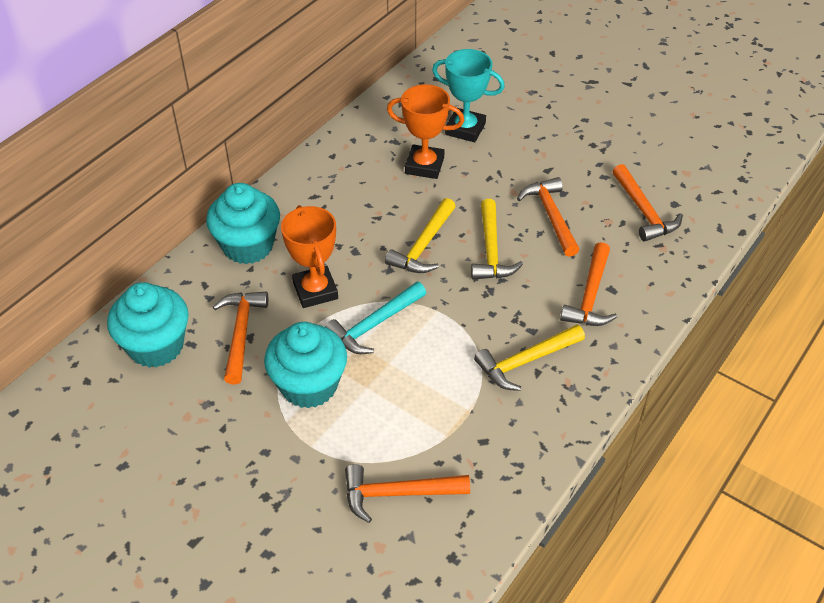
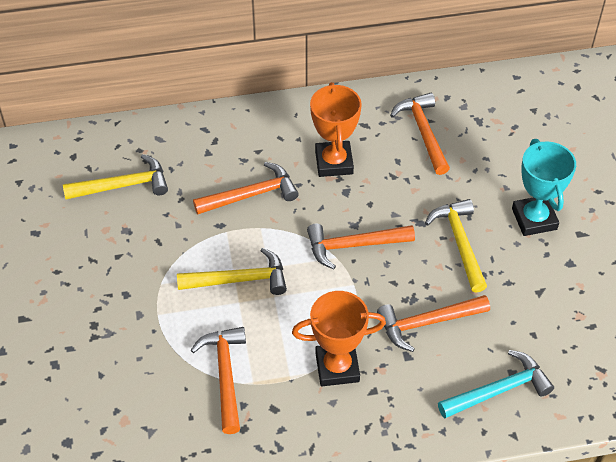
turquoise cupcake: [107,282,189,368] [206,183,280,264] [264,322,347,408] = 3 -> none = 0

